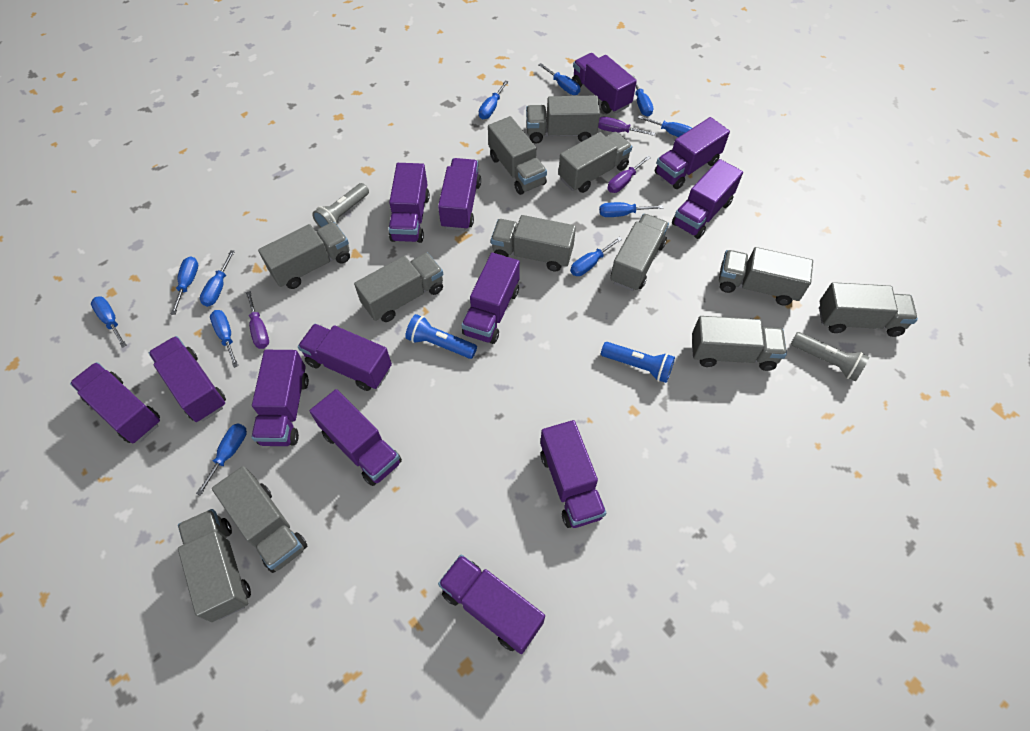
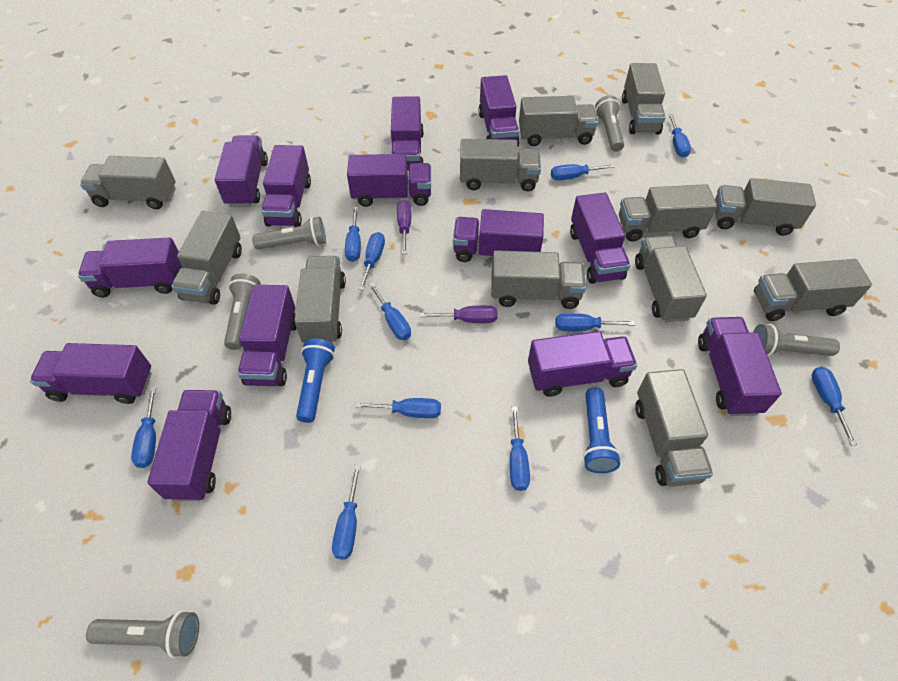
grey flashlight: [312,183,369,228] [791,332,869,381] = 2 -> [86,610,199,658] [224,273,261,350] [252,217,326,249] [595,95,624,152] [753,324,840,356] = 5
purple screwdriver: [246,291,269,349] [598,117,655,136] [607,156,651,193] = 3 -> [397,200,411,254] [420,305,498,323] = 2

